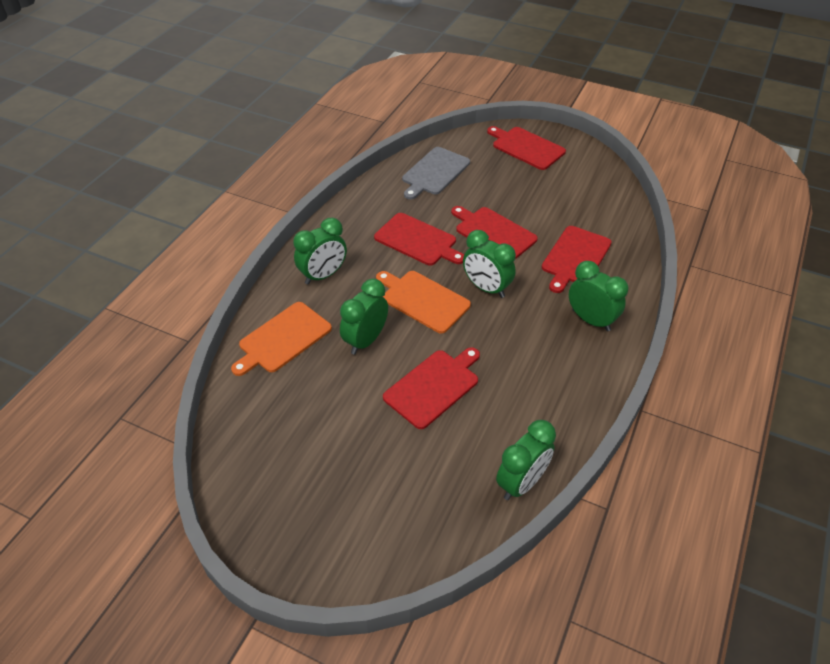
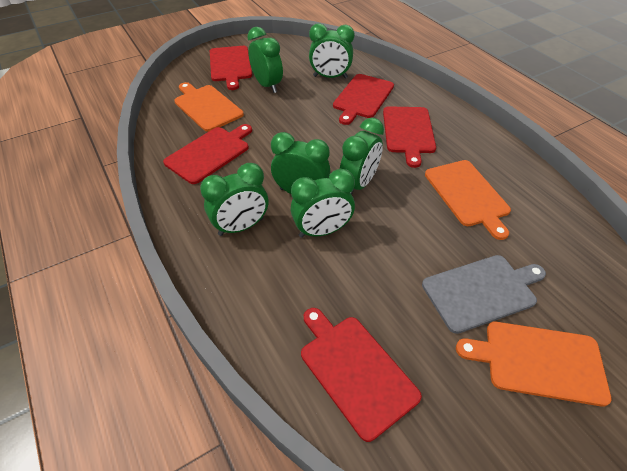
green clock: [293,218,347,285] [340,279,388,355] [463,230,516,298] [496,420,556,500] [569,261,629,331] = 5 -> [200,163,268,236] [247,27,283,93] [271,132,330,194] [290,169,355,238] [309,23,354,79] [340,118,384,195] = 6
orange cutting board: [231,302,332,376] [376,271,471,333] = 2 -> [174,82,244,132] [425,160,511,240] [456,322,612,407] = 3

